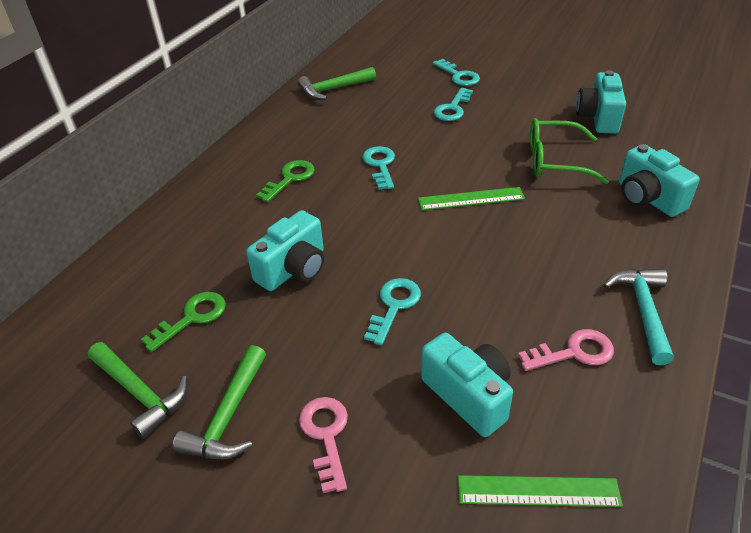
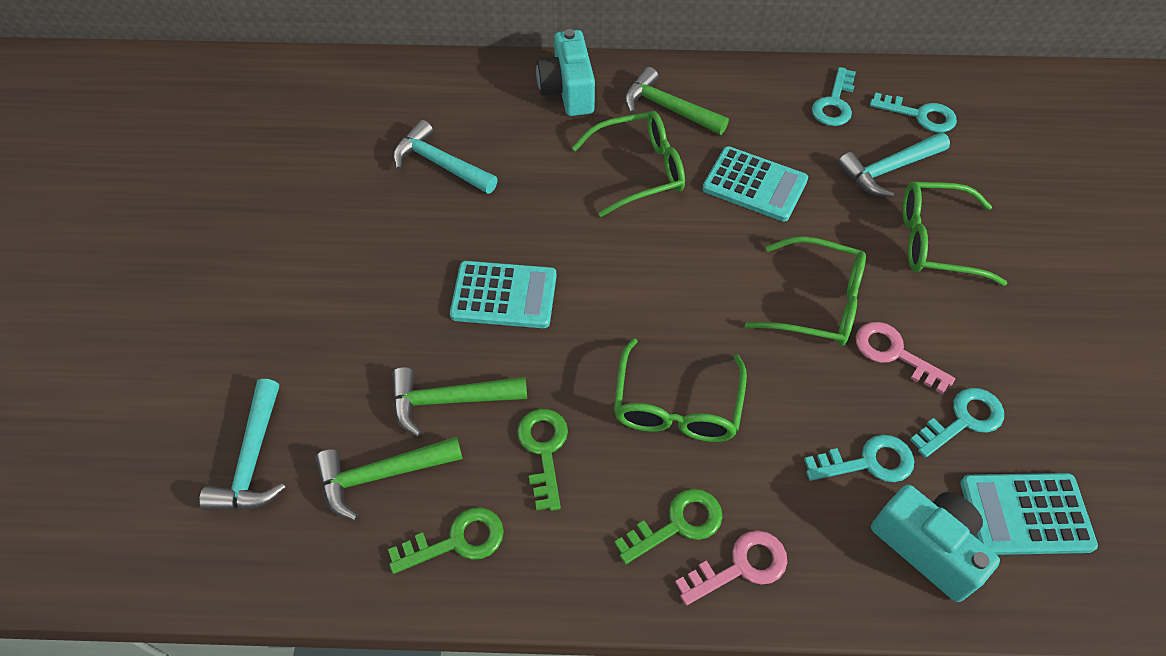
green glasses: [530,118,609,184] = 1 -> [572,111,685,217] [614,338,747,442] [745,236,866,346] [902,181,1007,286] = 4
green key: [141,292,226,352] [256,160,315,202] = 2 -> [388,507,504,574] [517,409,568,511] [614,489,723,564] = 3
green ruler: [418,187,525,210] [458,475,623,507] = 2 -> none = 0
turquoise calculator: none = 0 -> [450,261,557,328] [702,146,808,222] [960,473,1098,555] = 3
turquoise camera: [246,210,324,291] [421,333,513,437] [576,70,626,134] [619,144,700,217] = 4 -> [536,29,595,116] [871,485,1000,602] = 2
turquoise hammer: [603,269,674,365] = 1 -> [199,379,286,511] [393,120,498,194] [838,132,950,197] = 3

